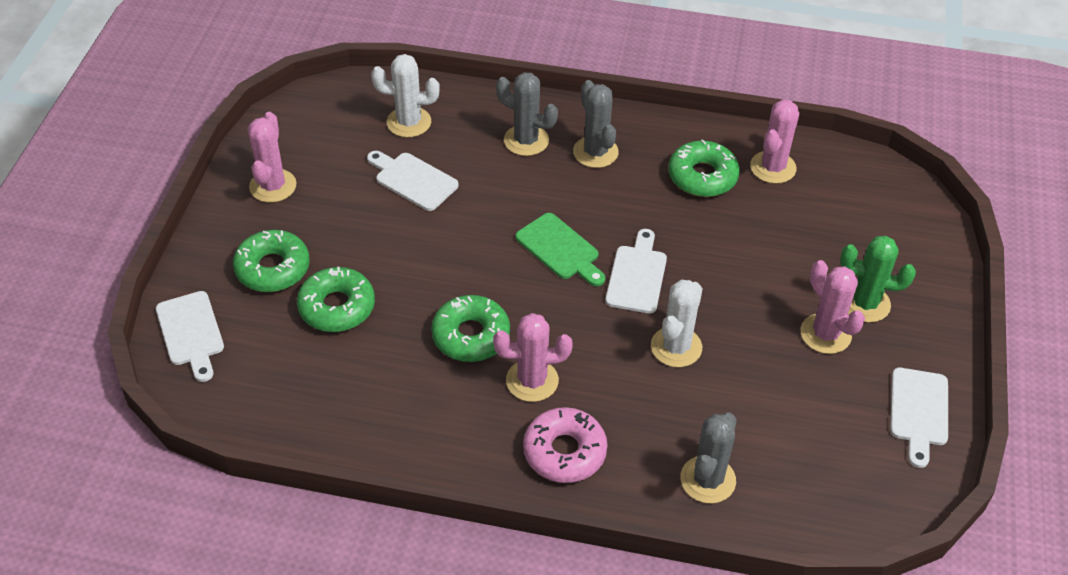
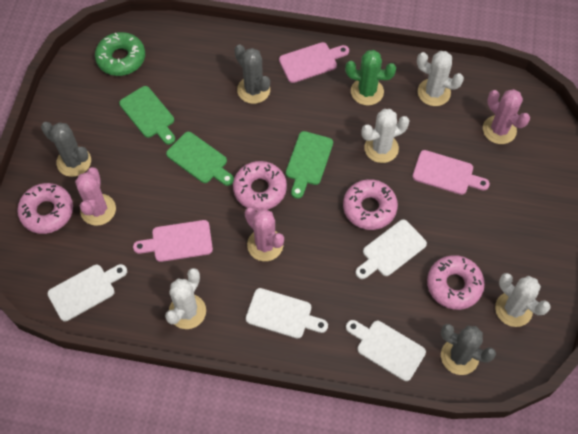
green cutting board: [516,213,605,286] = 1 -> [119,86,175,145] [166,132,234,186] [286,131,333,199] = 3
green donut: [233,230,310,292] [297,267,375,332] [431,295,510,362] [668,139,740,197] = 4 -> [95,32,145,76] = 1
pink cactus: [248,112,297,203] [493,313,573,402] [750,99,799,184] [801,260,865,354] = 4 -> [75,167,116,226] [245,207,284,261] [483,89,530,144] = 3
pink cutting board: none = 0 -> [133,220,213,262] [279,42,349,83] [412,150,490,195] = 3
pink donut: [523,407,607,483] = 1 -> [17,183,73,234] [233,161,287,211] [343,179,398,230] [427,255,485,310] = 4
white cactus: [371,54,440,137] [651,280,702,367] = 2 -> [165,268,206,329] [361,109,410,163] [417,51,464,106] [495,273,551,327] = 4

